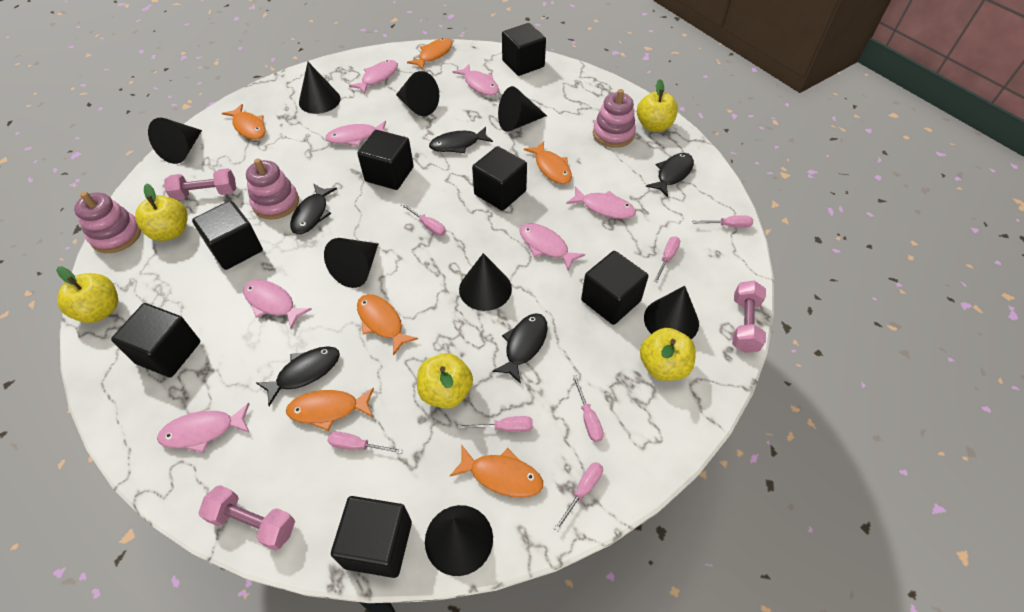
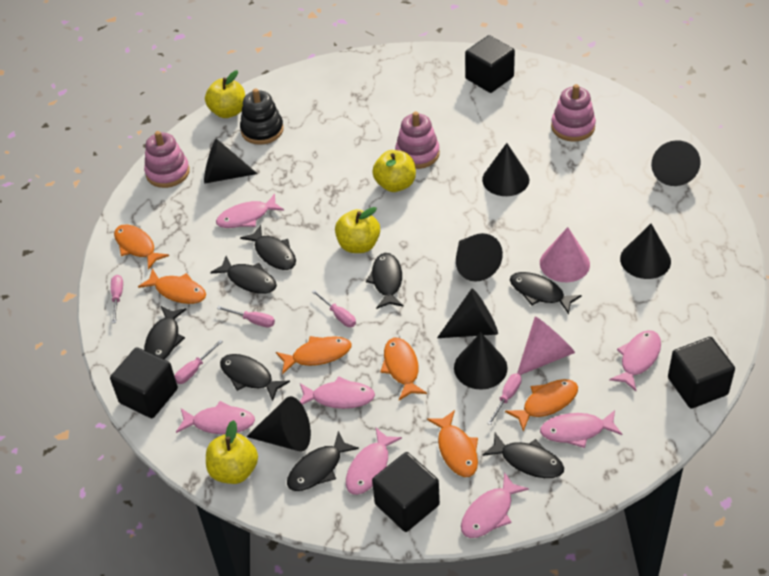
black cube: [111,303,200,378] [192,201,263,270] [331,496,412,578] [357,130,414,190] [472,146,527,211] [502,23,546,76] [581,251,648,325] = 7 -> [110,347,178,418] [372,452,440,532] [465,35,515,93] [668,337,735,409] = 4
black fish: [256,346,340,406] [290,184,337,234] [429,127,493,153] [492,313,548,384] [646,153,694,197] = 5 -> [144,306,187,359] [210,256,277,294] [220,354,290,401] [240,225,296,270] [287,431,359,491] [366,253,404,309] [482,433,564,478] [510,272,582,314] = 8
black stacking toy: none = 0 -> [240,88,284,145] = 1
pink cone: none = 0 -> [517,317,575,375] [540,227,590,282] = 2
pink dumbbell: [164,168,236,200] [199,485,295,551] [732,281,766,353] = 3 -> none = 0
pink screwdriver: [327,431,403,454] [401,203,446,236] [458,416,533,432] [554,462,603,531] [572,375,604,442] [654,236,680,283] [692,215,753,228] = 7 -> [111,275,123,323] [175,340,223,384] [217,306,275,328] [312,290,356,327] [487,374,522,425] = 5
yellow apple: [56,266,118,323] [135,183,188,241] [417,353,473,409] [637,79,678,132] [640,328,696,381] = 5 -> [205,70,245,118] [206,420,258,484] [335,207,380,253] [372,150,416,192] = 4

